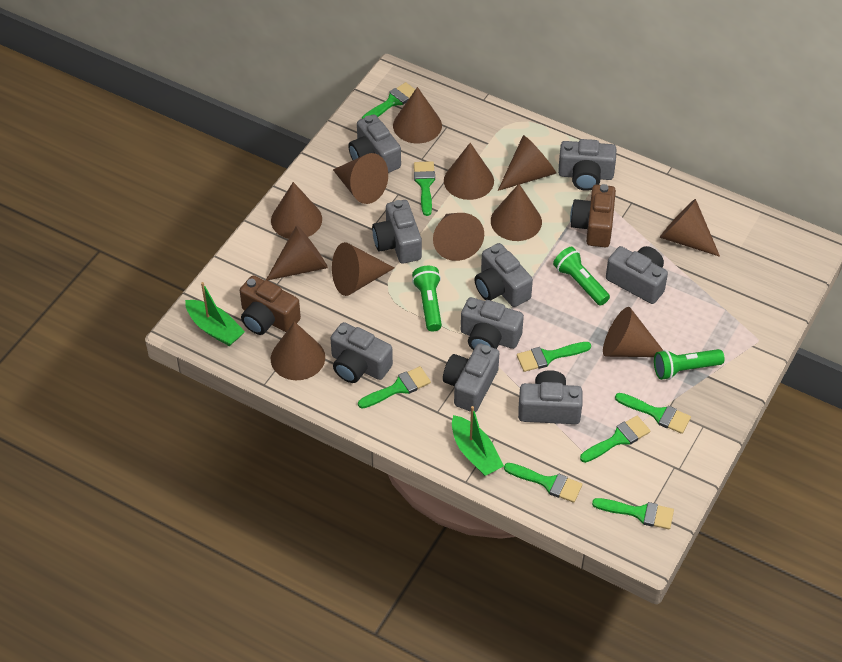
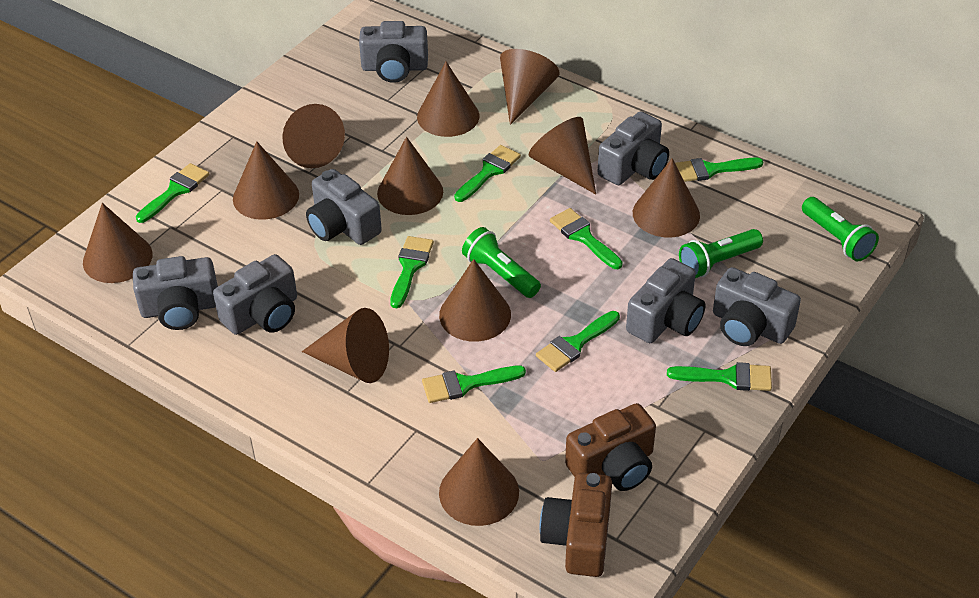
brown cone: [266,225,328,280] [271,182,322,239] [271,322,325,380] [332,242,394,296] [333,153,388,204] [393,87,442,143] [433,213,484,261] [444,143,494,200] [491,184,542,241] [498,135,556,191] [603,307,663,357] [660,199,720,257] = 12 -> [83,203,153,283] [233,141,299,220] [282,104,345,168] [302,308,389,383] [377,137,443,215] [417,62,479,137] [439,259,511,342] [439,438,519,526] [500,49,560,125] [529,117,596,194] [633,158,700,238] = 11
green boat: [185,282,245,346] [452,406,504,476] = 2 -> none = 0
grey camera: [331,322,393,383] [348,114,401,173] [372,200,422,264] [443,343,499,412] [461,297,524,350] [474,243,533,307] [518,370,582,424] [558,139,616,191] [606,246,668,304] = 9 -> [133,256,218,330] [213,254,297,335] [306,169,382,245] [359,21,428,83] [598,111,669,185] [626,258,706,343] [713,267,801,346] = 7

